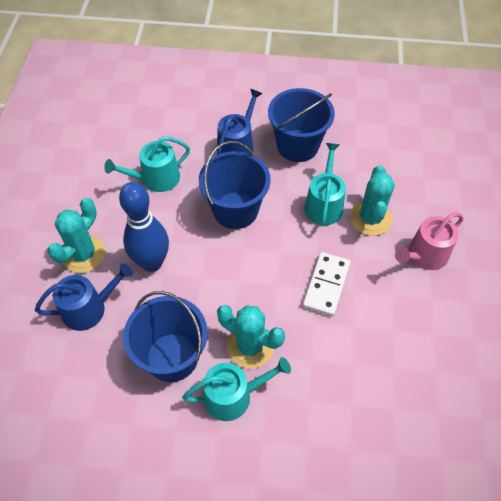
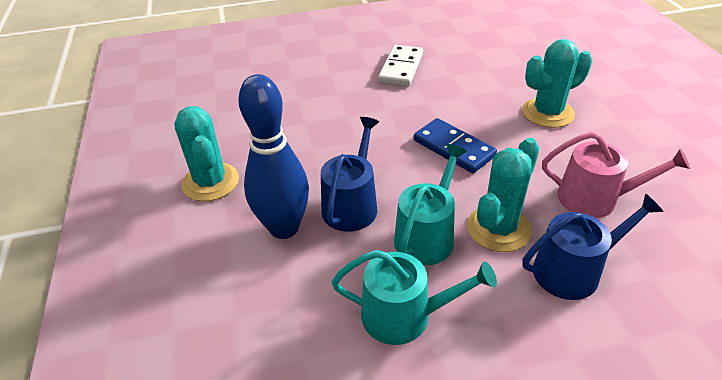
blue bucket: [123,291,208,382] [199,141,271,229] [268,88,335,162] = 3 -> none = 0
blue domino: none = 0 -> [414,118,497,173] = 1
turquoise watering can: [104,136,190,192] [182,357,291,421] [304,143,346,225] = 3 -> [332,250,497,345] [394,144,467,266] = 2

